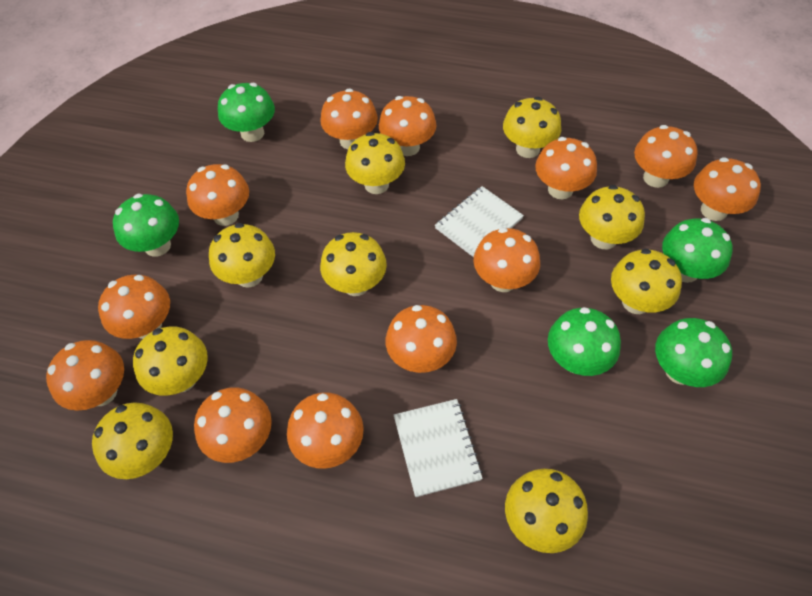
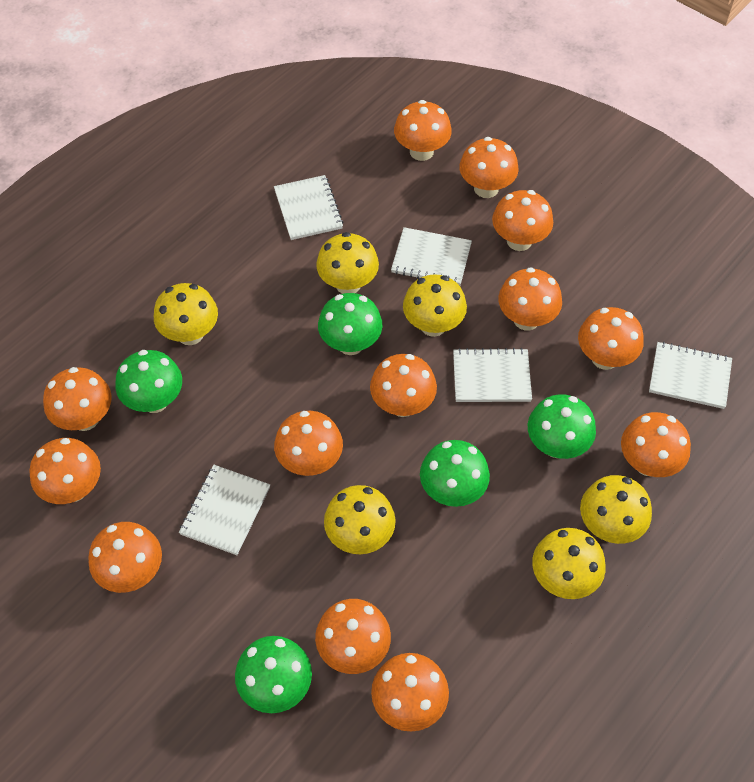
orange mushroom: [46,340,124,411] [98,275,170,339] [186,164,249,226] [194,387,272,463] [287,392,364,469] [320,88,378,150] [379,96,436,156] [386,305,457,373] [473,228,540,292] [535,137,597,199] [634,125,698,188] [694,157,761,221] = 12 -> [29,438,101,504] [43,367,112,431] [88,522,162,593] [274,411,343,476] [315,599,391,674] [370,354,437,417] [371,653,449,732] [394,100,452,161] [459,137,519,198] [492,190,553,251] [498,267,562,330] [578,307,644,370] [621,412,691,477] = 13
white notebook: [394,399,483,497] [435,186,524,257] = 2 -> [179,465,270,555] [274,175,343,240] [391,227,472,286] [453,348,532,402] [649,342,732,409] = 5
yellow mushroom: [92,402,173,479] [133,326,208,396] [209,223,275,288] [320,232,387,296] [345,132,405,194] [503,97,561,158] [505,469,588,553] [579,185,645,249] [611,249,682,314] = 9 -> [154,283,218,345] [316,232,379,294] [324,485,396,554] [403,274,467,337] [532,528,606,599] [580,475,652,544] = 6

